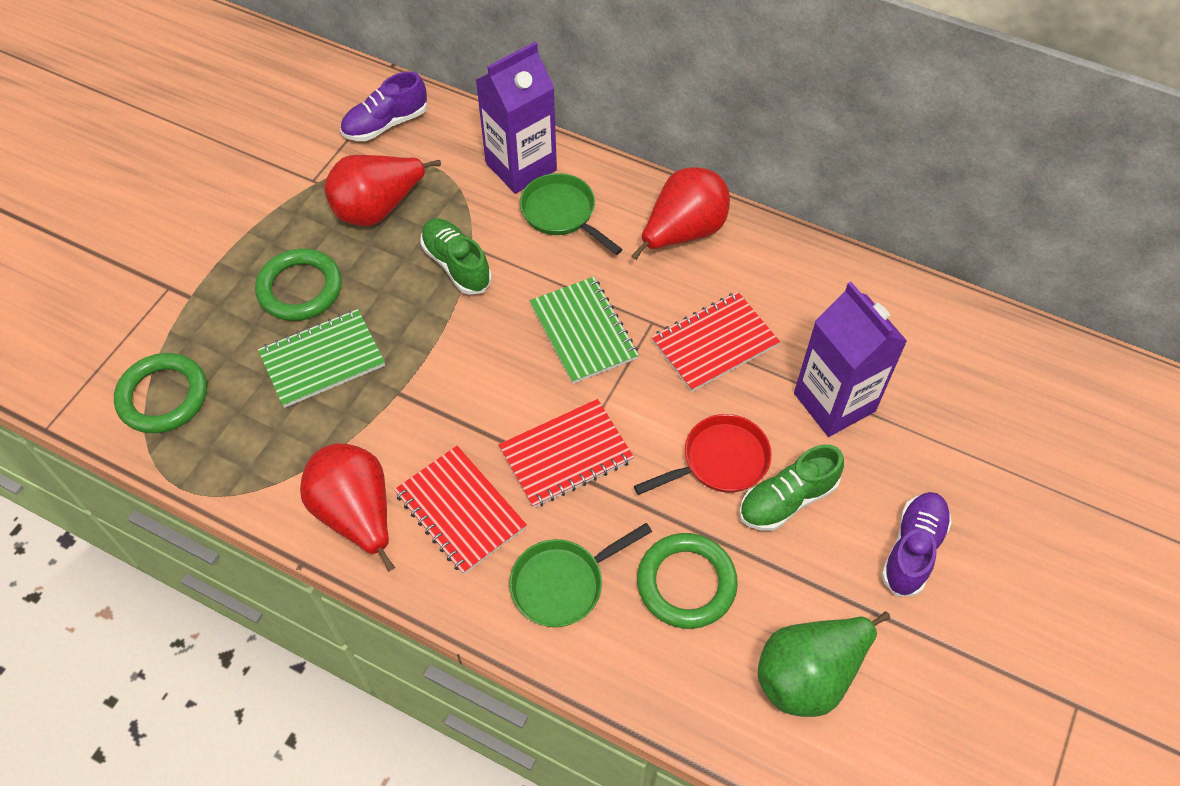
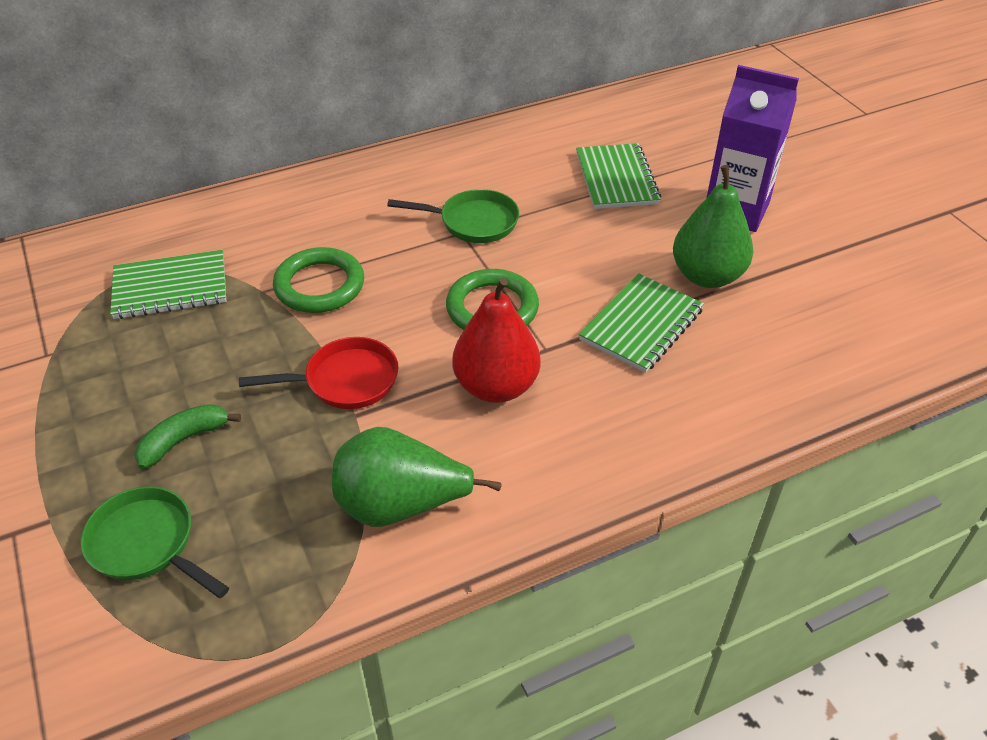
green banana: none = 0 -> [134,404,241,469] = 1
green notebook: [258,309,385,408] [530,277,639,384] = 2 -> [110,250,226,319] [576,143,661,209] [579,273,704,373] = 3
green pear: [758,612,890,717] = 1 -> [332,427,502,527] [673,165,753,288] = 2
green ring: [114,353,207,433] [255,248,342,321] [637,533,738,629] = 3 -> [273,247,364,313] [446,269,539,330] = 2
green shoe: [421,218,492,295] [739,445,844,531] = 2 -> none = 0
purple carton: [476,42,557,194] [794,282,907,437] = 2 -> [707,65,799,232] = 1
purple shoe: [340,72,427,141] [881,492,952,597] = 2 -> none = 0
red notebook: [394,445,527,575] [499,399,634,508] [651,292,780,392] = 3 -> none = 0
red pear: [300,443,395,572] [324,155,441,226] [631,167,730,260] = 3 -> [452,278,540,403] = 1

